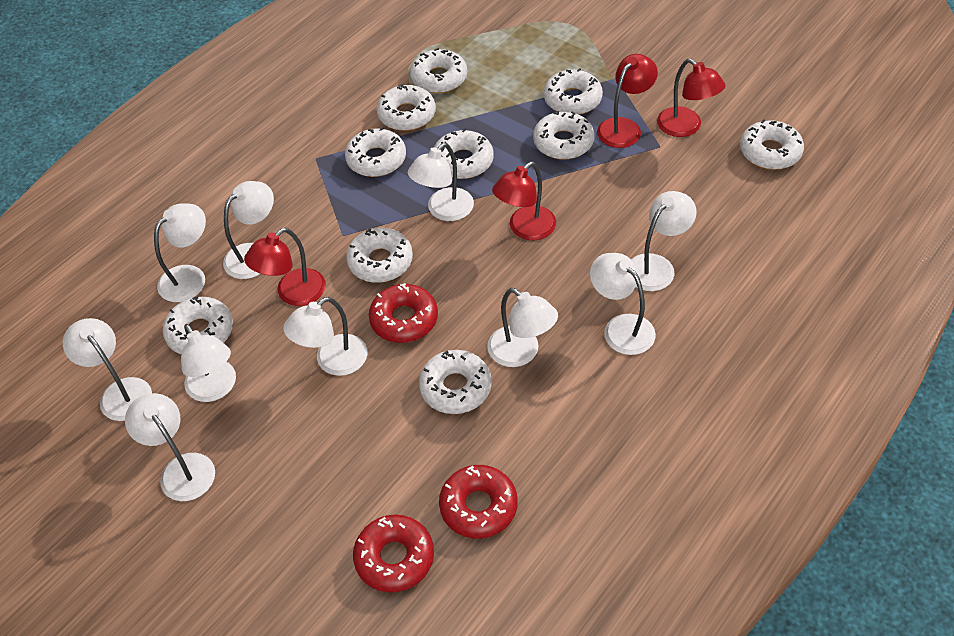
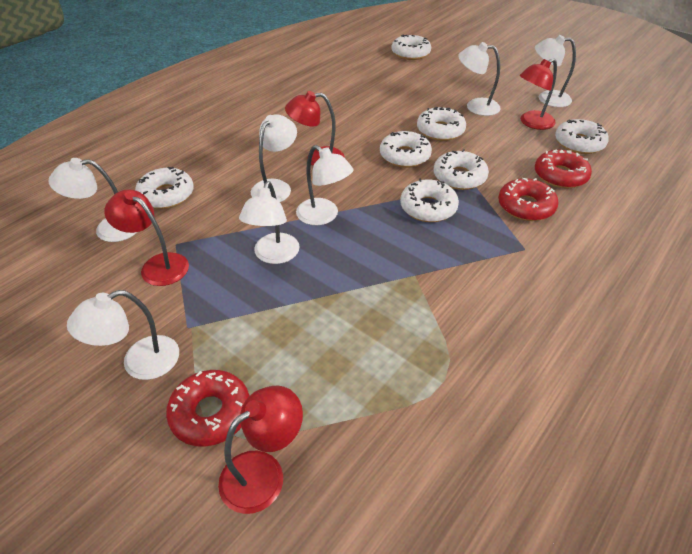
white donut: [163,296,233,354] [345,127,406,177] [346,228,413,283] [377,84,436,131] [410,48,467,93] [419,350,492,414] [434,128,494,179] [533,111,594,159] [544,68,603,115] [740,120,804,170] = 10 -> [135,167,194,209] [380,131,432,168] [391,35,431,60] [400,179,459,222] [417,107,466,141] [434,149,489,190] [555,119,609,154] = 7
white lamp: [63,318,152,421] [125,393,215,501] [154,203,206,302] [181,324,236,402] [223,181,274,279] [283,297,368,376] [408,143,474,221] [487,288,558,367] [590,253,656,355] [631,191,697,291] = 10 -> [48,158,137,242] [67,290,179,380] [239,181,299,264] [251,114,297,202] [296,145,353,225] [458,42,501,116] [535,35,576,107] = 7

